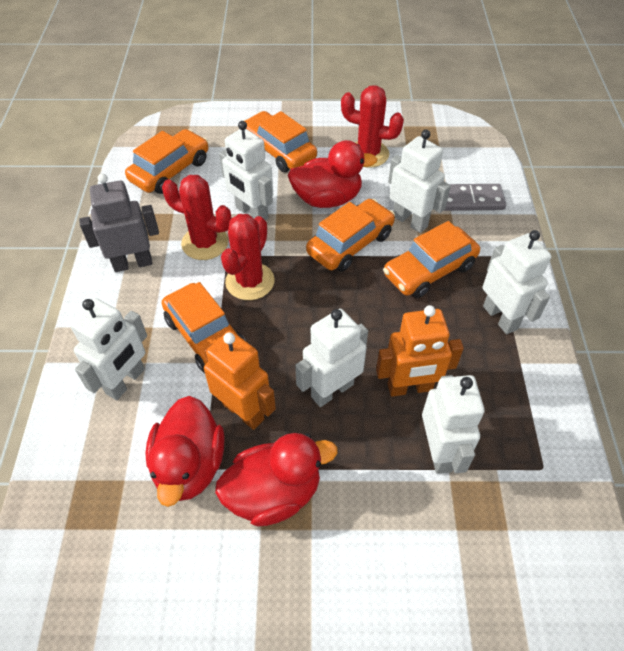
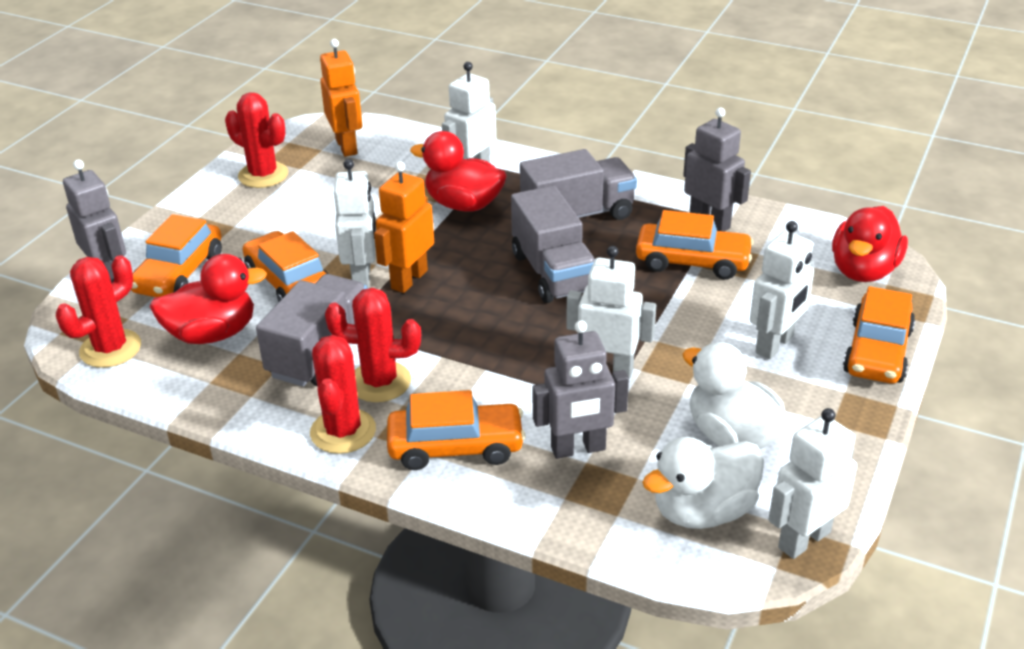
grey domino: [443,184,506,211] = 1 -> none = 0
grey robot: [79,173,159,272] = 1 -> [63,159,126,283] [532,320,629,459] [683,107,751,232] = 3
grey truck: none = 0 -> [256,274,367,387] [511,185,595,303] [520,149,637,220] = 3
red cactus: [162,175,232,260] [221,214,275,300] [341,85,404,168] = 3 -> [56,255,141,368] [225,92,288,188] [310,335,376,454] [325,288,421,402] = 4
white duck: none = 0 -> [642,437,764,529] [683,342,790,449] = 2
white robot: [70,299,147,400] [219,121,273,220] [295,309,368,407] [388,130,451,233] [422,375,485,474] [482,230,552,334] = 6 -> [334,159,376,289] [442,62,496,163] [566,246,656,379] [750,221,814,359] [768,408,857,559] = 5

